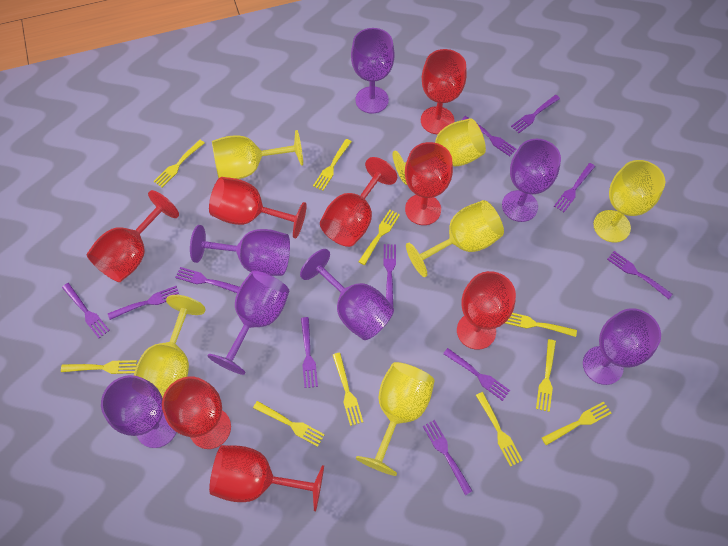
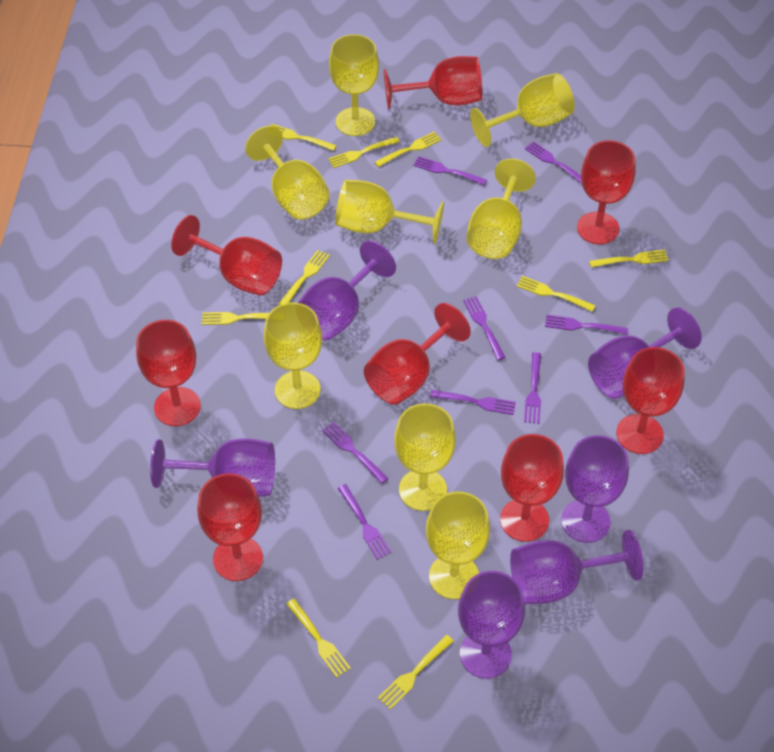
purple fork: [62,283,110,338] [108,286,179,320] [175,267,240,293] [301,317,318,388] [383,244,396,306] [423,420,472,495] [443,348,510,401] [462,116,517,156] [511,95,560,133] [554,163,595,212] [607,251,673,299] = 11 -> [322,422,388,484] [338,484,391,560] [413,156,487,185] [430,390,516,415] [463,296,506,360] [524,352,541,424] [525,141,582,184] [545,315,628,335] = 8
purple goblet: [101,375,176,448] [190,225,290,276] [208,271,289,375] [300,249,394,340] [351,28,395,114] [502,139,561,222] [583,308,661,385] = 7 -> [150,438,275,497] [298,240,396,340] [458,571,525,679] [510,530,644,604] [561,435,629,543] [588,307,702,399] = 6
yellow fork: [61,360,137,374] [154,140,204,187] [253,401,325,447] [313,139,352,191] [333,353,363,426] [359,210,400,265] [476,392,523,467] [505,313,577,337] [536,339,556,412] [542,401,611,445] = 10 -> [202,312,269,325] [270,124,337,151] [279,250,330,305] [286,599,351,678] [328,137,400,168] [374,132,442,167] [378,635,454,710] [517,276,596,312] [589,250,669,267] = 9
yellow goblet: [134,295,206,398] [212,130,303,179] [356,362,435,476] [393,118,486,185] [406,200,504,277] [593,160,665,243] = 6 -> [245,126,329,220] [264,302,322,409] [329,34,379,136] [335,180,444,244] [394,403,456,511] [426,491,490,599] [466,158,536,259] [470,73,575,147] = 8

